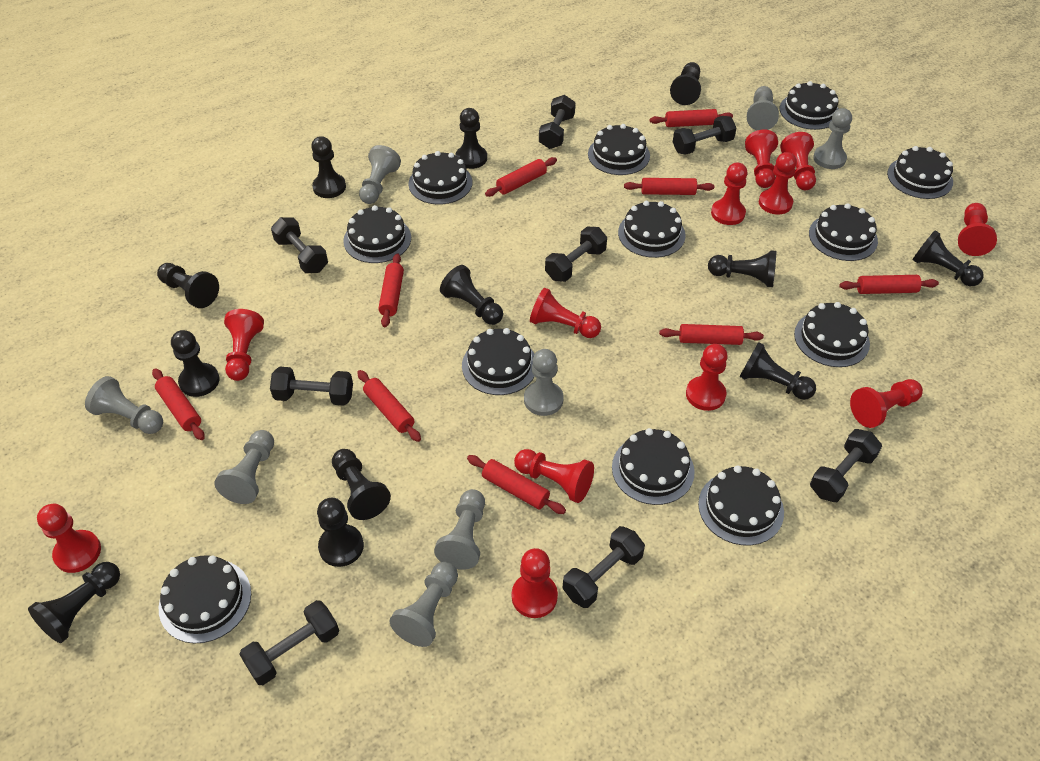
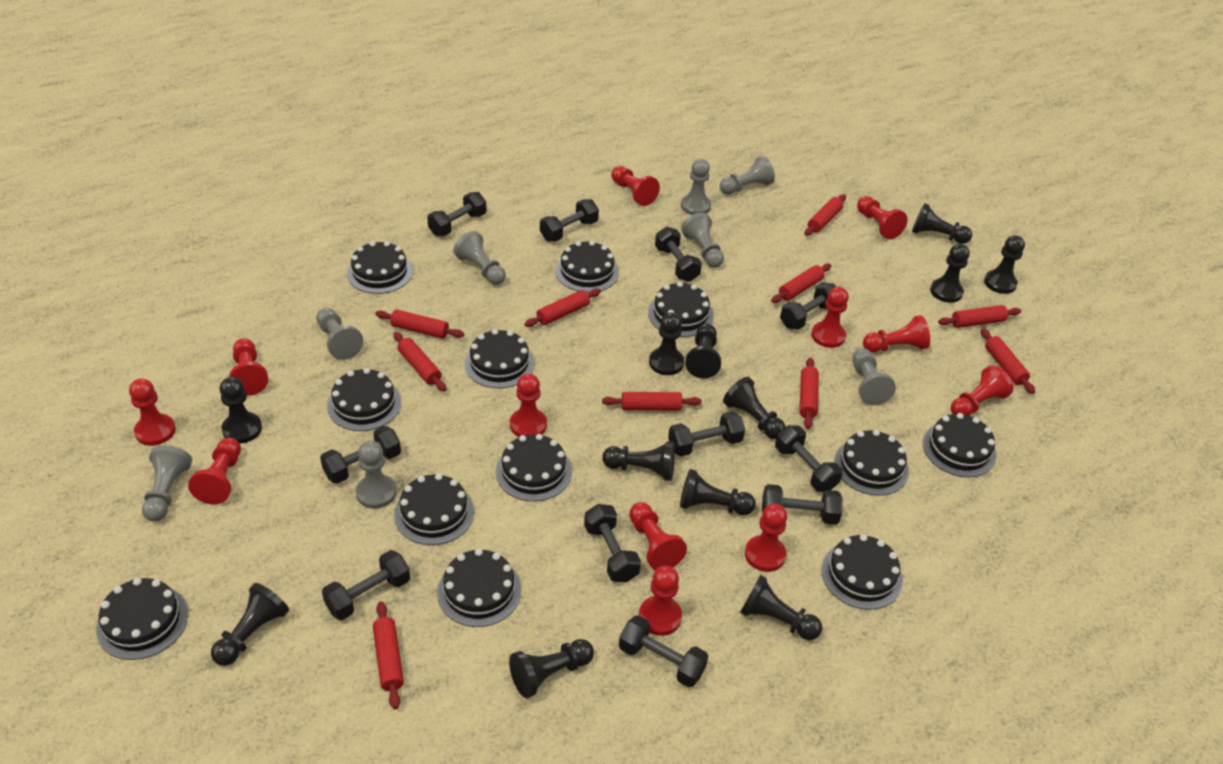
black dumbbell: [239,600,339,685] [270,367,353,406] [271,217,328,273] [539,95,575,149] [545,227,607,282] [563,526,645,608] [673,116,736,155] [810,429,882,502] = 8 -> [320,426,401,484] [322,550,410,620] [427,192,487,236] [540,199,599,242] [584,504,641,582] [619,615,708,687] [655,227,702,282] [668,412,745,457] [762,484,843,525] [775,425,843,492] [780,282,836,330] = 11
red rolling pin: [152,368,205,440] [357,370,421,442] [378,253,404,327] [467,455,566,514] [485,157,557,197] [624,178,714,195] [650,109,733,127] [659,324,764,345] [839,275,939,294] = 9 -> [373,601,404,709] [375,309,464,339] [393,332,446,391] [525,289,601,327] [602,392,702,410] [771,263,831,303] [799,358,819,429] [805,194,846,236] [938,305,1021,328] [981,328,1035,394] = 10

